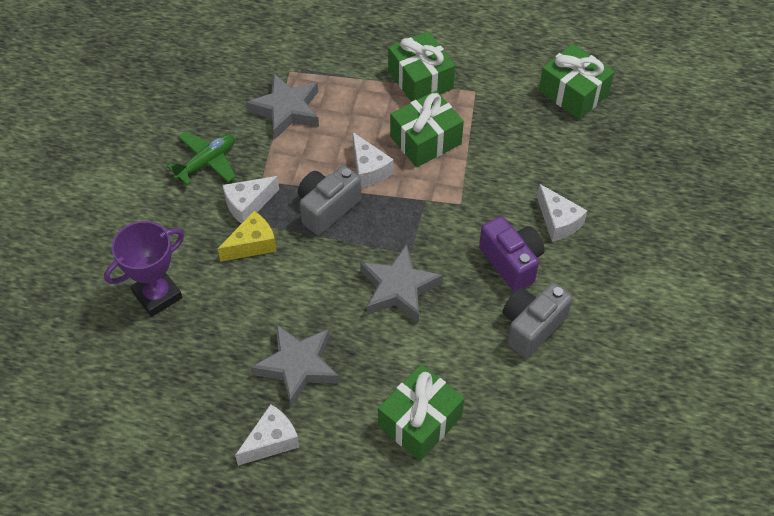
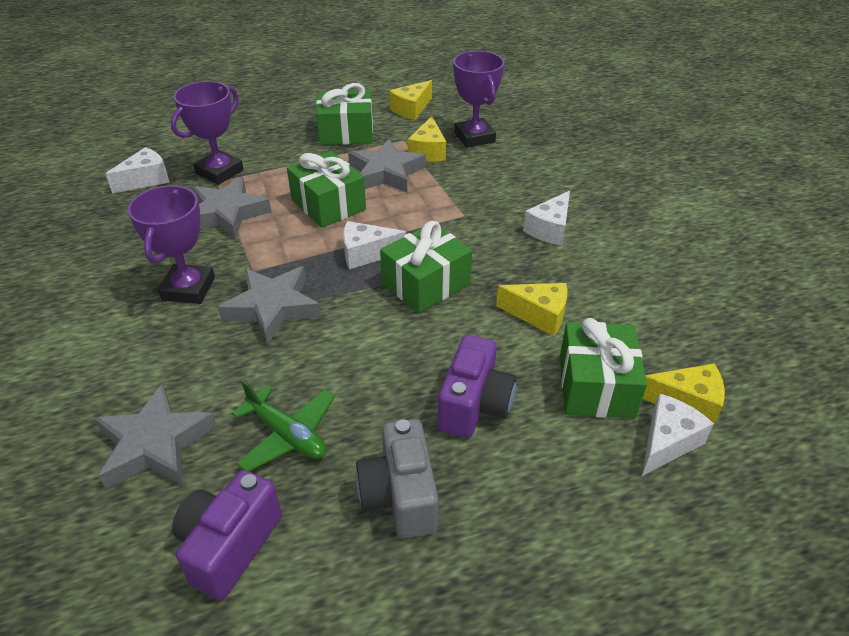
grey camera: [298,166,361,235] [503,283,572,358] = 2 -> [355,419,439,538] = 1
grey star: [246,74,319,140] [251,324,339,407] [360,244,443,323] = 3 -> [94,384,217,489] [192,177,271,239] [218,266,321,345] [348,139,426,192] = 4
purple camera: [479,216,545,292] = 1 -> [172,470,282,600] [437,335,517,438] = 2
purple trophy: [104,221,184,317] = 1 -> [128,185,215,304] [171,81,244,185] [453,51,504,148] = 3
yellow cheese: [218,211,277,262] = 1 -> [389,80,432,120] [408,116,446,162] [496,283,567,336] [643,363,725,427] = 4

